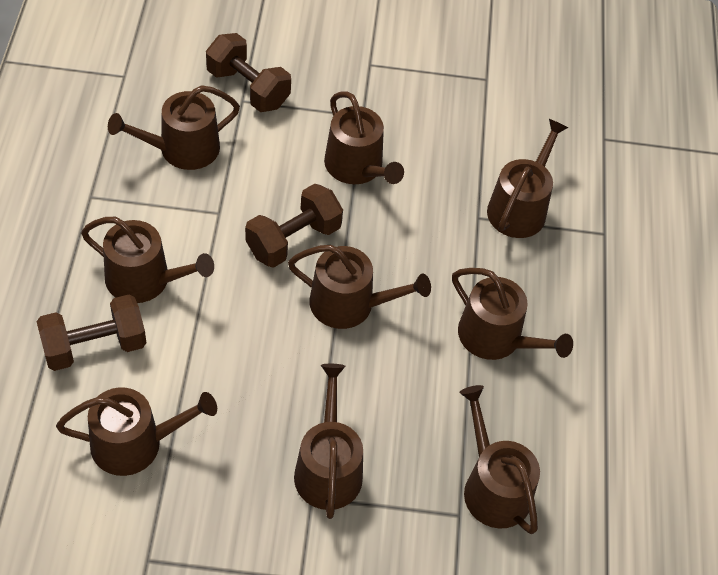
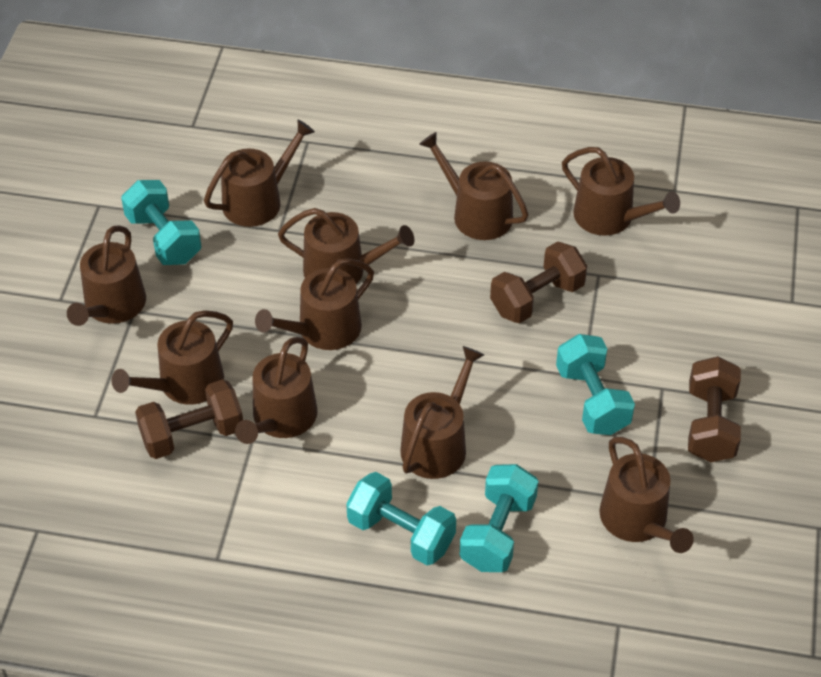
brown watering can: [56,387,217,476] [81,217,214,303] [108,85,240,170] [288,245,431,329] [294,364,363,519] [324,91,404,184] [452,268,573,360] [459,385,540,534] [487,119,569,238] = 9 -> [67,225,146,326] [112,310,233,405] [204,120,315,227] [235,337,318,444] [255,259,374,350] [278,208,414,284] [400,346,484,479] [419,132,528,240] [562,147,680,236] [599,437,694,553] = 10
turquoise dumbbell: none = 0 -> [121,180,202,265] [346,472,456,565] [460,464,538,572] [556,334,635,435] = 4

